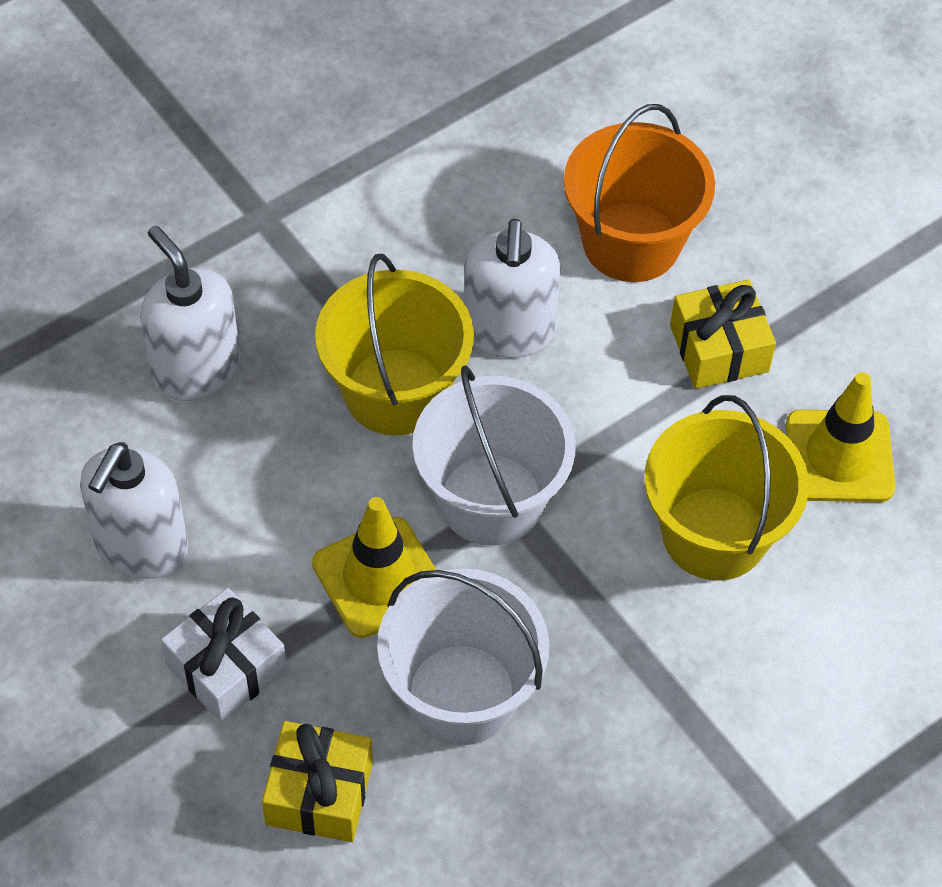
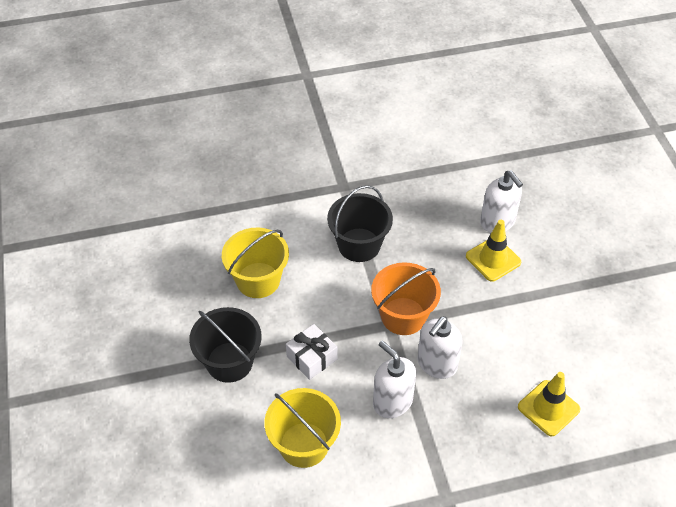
black bucket: none = 0 -> [189,307,262,383] [327,185,393,262] = 2
white bucket: [377,568,549,745] [412,365,576,546] = 2 -> none = 0
yellow gift: [262,721,373,842] [670,280,776,389] = 2 -> none = 0

